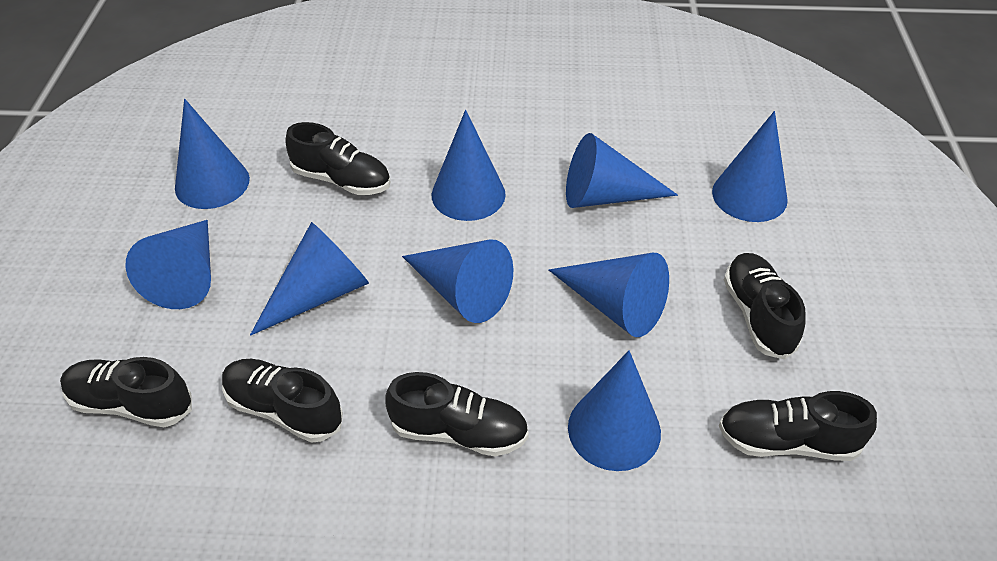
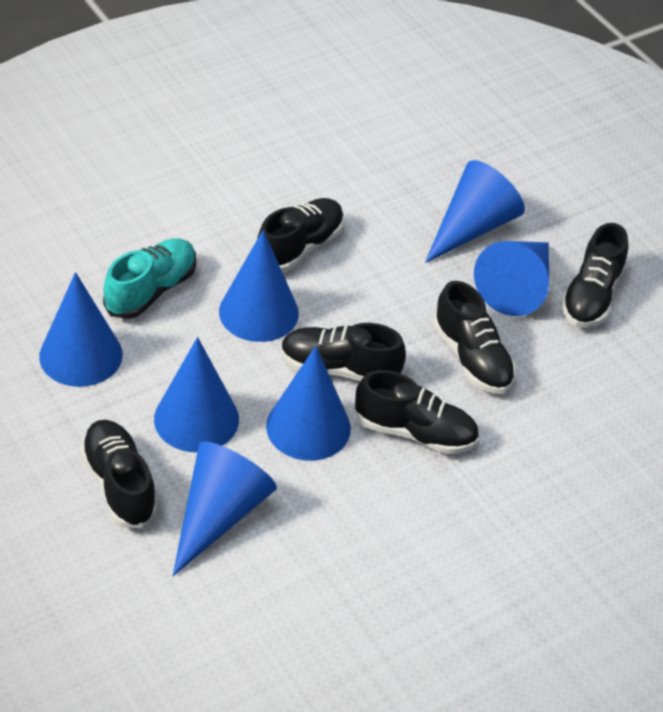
blue cone: [125,220,211,309] [175,99,250,209] [250,222,369,336] [402,239,513,323] [432,110,506,221] [549,253,669,337] [566,133,678,208] [568,350,661,471] [712,111,788,222] = 9 -> [39,272,123,387] [154,337,239,452] [173,441,277,576] [219,230,299,342] [266,346,351,461] [425,160,525,263] [474,241,549,316] = 7
turquoise shoe: none = 0 -> [103,238,196,319] = 1

